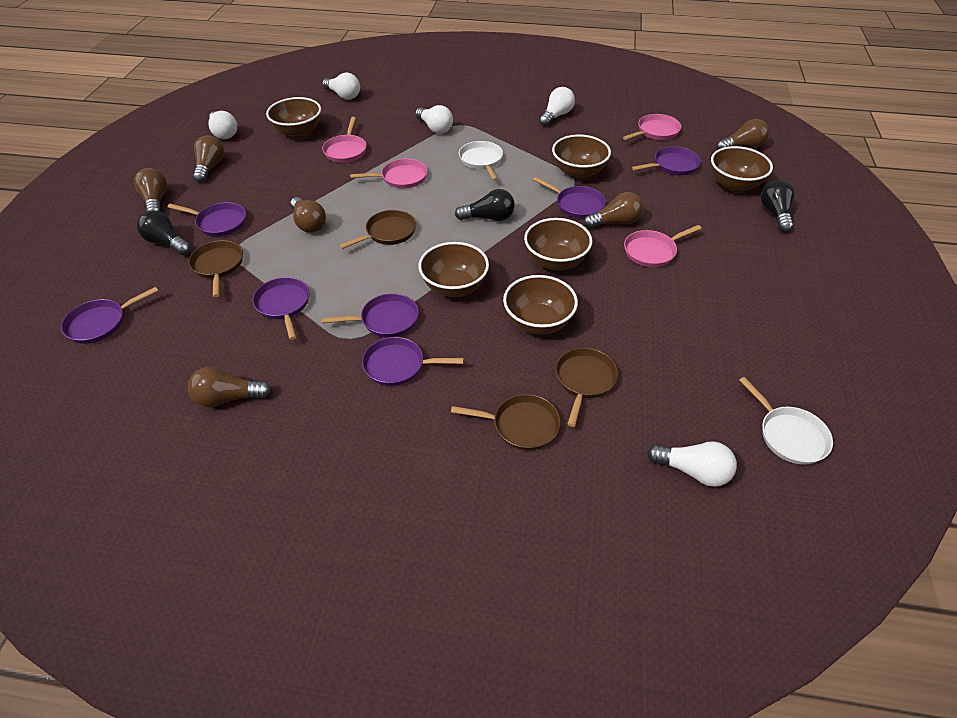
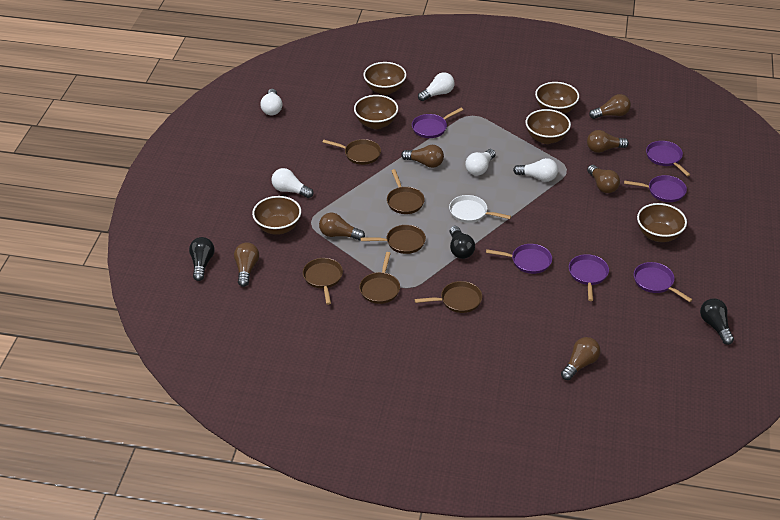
brown light bulb: [134,168,167,212] [188,367,272,407] [193,135,224,183] [290,197,326,233] [584,192,643,229] [716,119,769,150] = 6 -> [234,243,259,287] [319,213,365,241] [401,145,444,168] [561,337,600,380] [587,130,629,153] [587,165,620,193] [589,94,631,119] = 7
brown pan: [188,240,243,297] [339,210,416,249] [451,394,561,450] [556,348,618,427] = 4 -> [303,258,343,305] [323,139,381,165] [359,252,400,304] [361,225,426,254] [387,169,425,214] [415,281,482,313] = 6
pink pan: [322,117,367,163] [350,159,428,189] [623,114,681,140] [624,225,702,267] = 4 -> none = 0
purple pan: [61,287,158,344] [168,202,246,237] [252,277,309,340] [322,293,419,337] [362,337,464,386] [533,177,606,219] [632,146,701,175] = 7 -> [412,108,463,138] [486,244,552,274] [569,254,609,301] [624,175,687,202] [634,262,693,302] [646,141,690,176] = 6
white pan: [459,141,503,181] [739,377,833,465] = 2 -> [449,195,511,223] = 1

